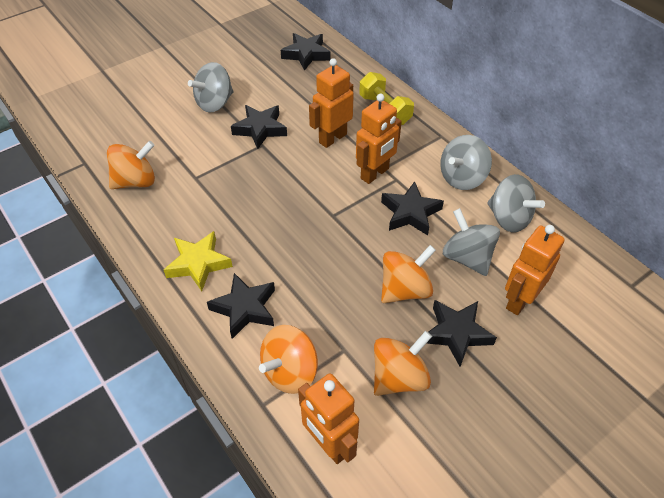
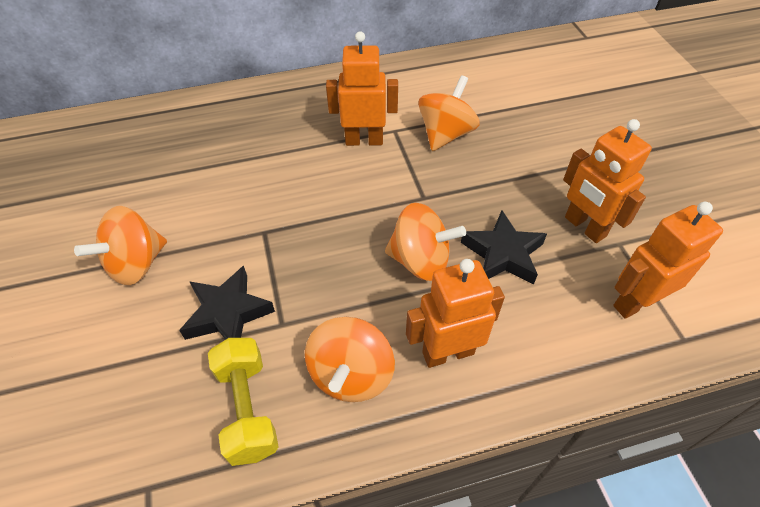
black star: [207,273,275,339] [231,105,287,149] [281,33,331,71] [381,181,444,235] [427,300,497,367] = 5 -> [179,266,275,340] [461,210,547,285] = 2
grey spinning top: [188,62,234,113] [440,135,492,190] [443,208,500,276] [487,174,545,232] = 4 -> none = 0
yellow star: [164,231,233,291] = 1 -> none = 0

